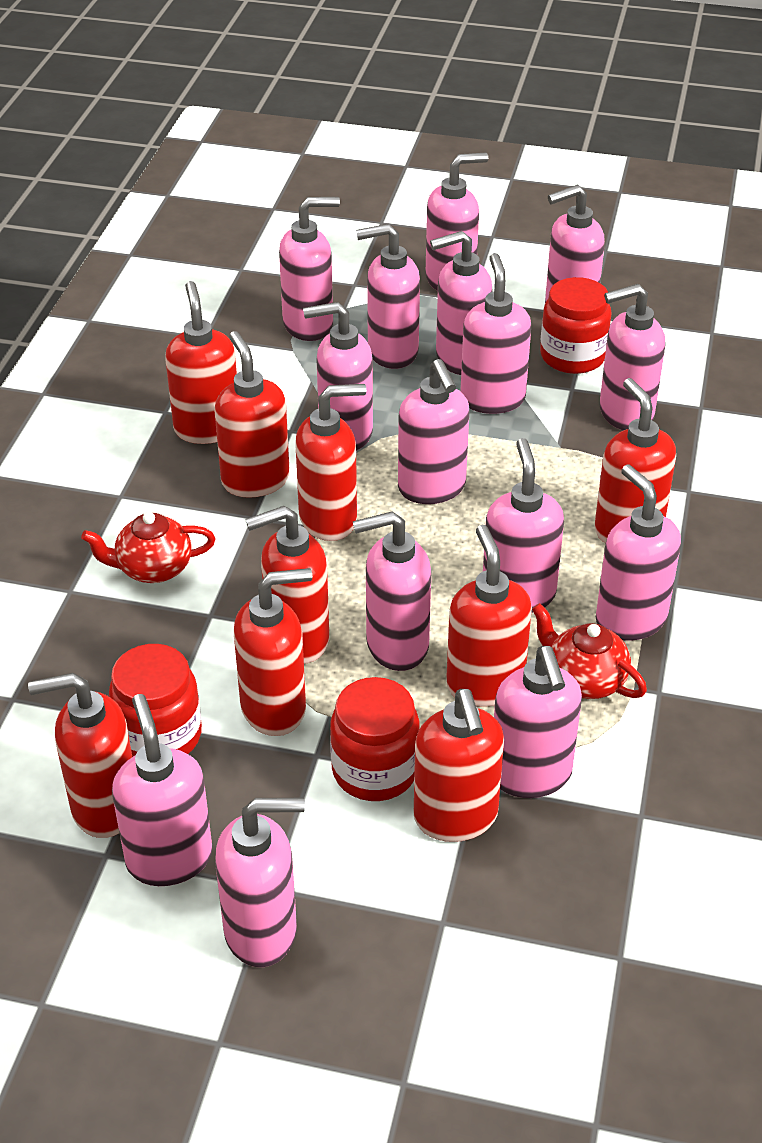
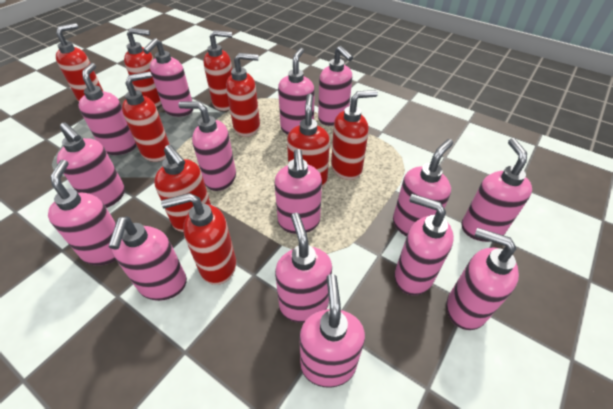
red jar: [109,644,202,757] [330,677,420,801] [540,277,612,374] = 3 -> none = 0
red teapot: [81,512,215,583] [532,603,647,699] = 2 -> none = 0

